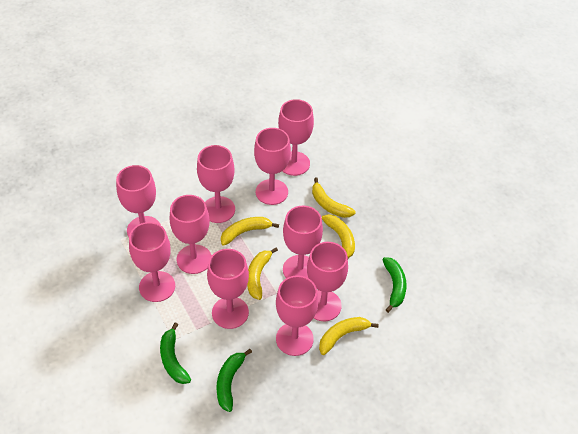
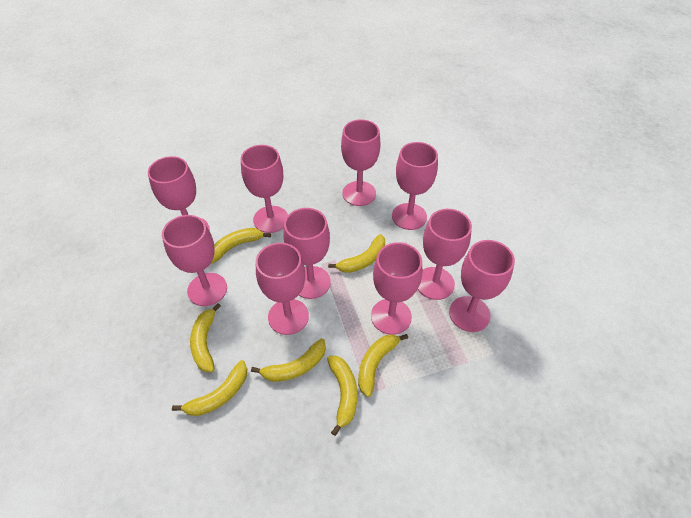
green banana: [160,322,191,384] [216,349,252,412] [382,257,407,313] = 3 -> none = 0
yellow banana: [221,217,279,246] [247,248,278,300] [312,178,356,218] [319,317,379,355] [322,214,355,258] = 5 -> [172,360,247,416] [190,303,221,372] [211,228,271,263] [251,338,326,382] [327,356,357,436] [328,234,385,273] [358,334,408,397] = 7

